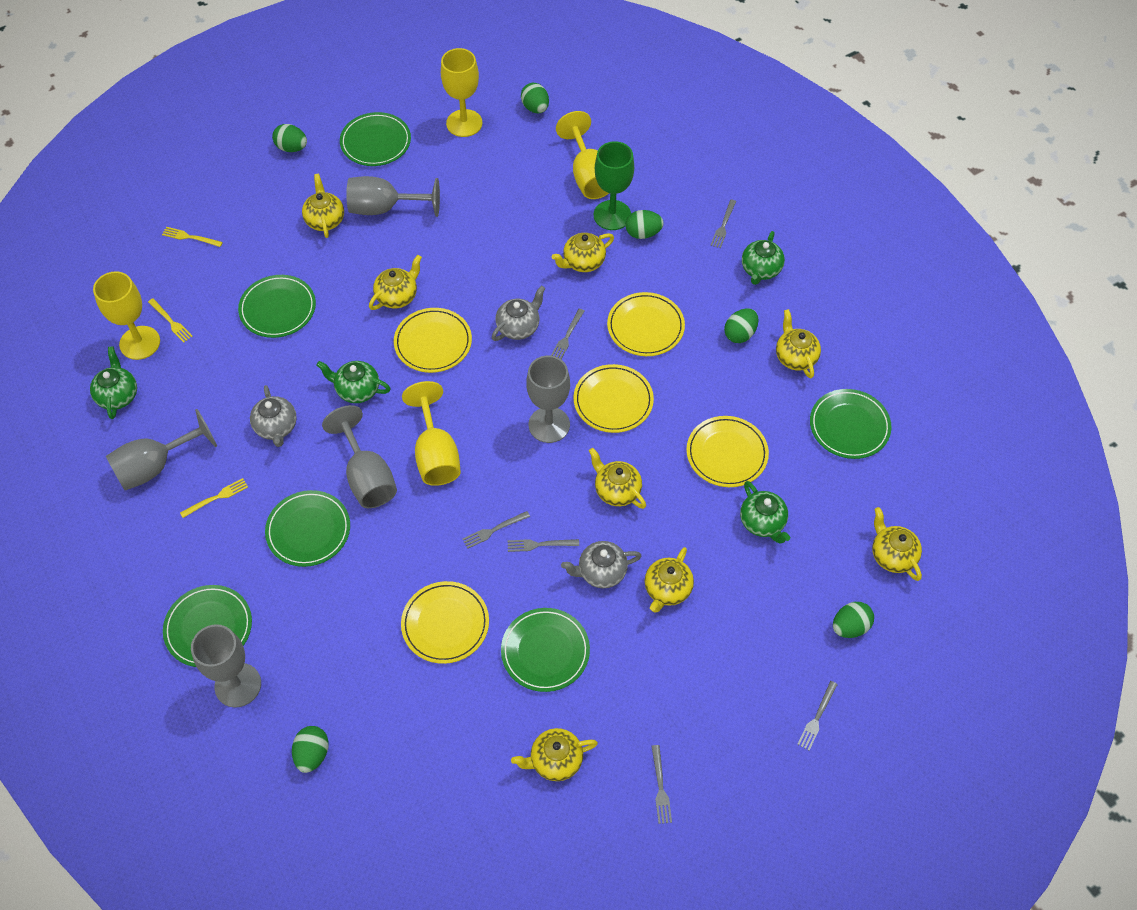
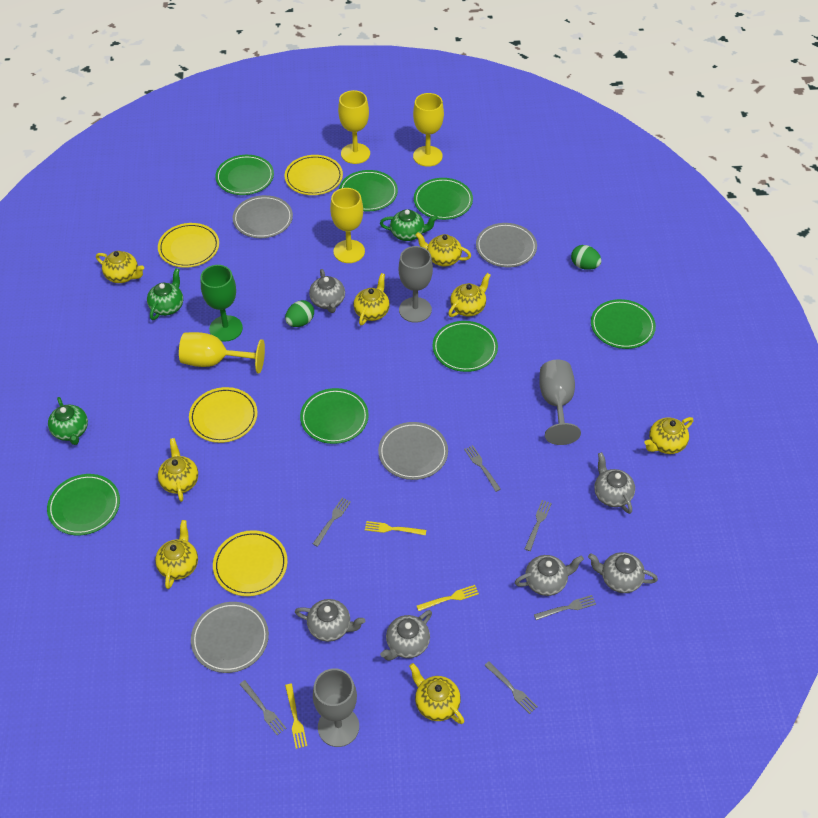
green egg: [272,124,307,152] [292,726,329,773] [521,83,549,113] [625,210,664,239] [724,309,758,343] [833,602,874,638] = 6 -> [285,300,314,327] [571,245,601,270] = 2
green plate: [163,585,252,667] [238,275,316,338] [265,490,350,567] [340,112,411,166] [501,608,590,692] [810,389,891,459] = 6 -> [47,474,120,535] [215,155,274,195] [300,388,369,444] [339,170,398,211] [414,178,473,220] [432,321,498,372] [591,299,656,349] = 7
green teapot: [90,346,137,419] [316,361,391,403] [740,481,790,544] [742,231,785,285] = 4 -> [48,397,88,445] [147,268,183,320] [380,209,438,241] = 3
grey goblet: [106,409,217,490] [191,624,261,708] [322,405,397,508] [346,176,440,217] [526,355,570,443] = 5 -> [313,668,359,747] [399,246,433,323] [539,360,581,445] = 3
grey plate: none = 0 -> [191,602,269,673] [233,195,293,238] [378,422,448,480] [476,223,537,268] = 4
grey teapot: [250,385,297,447] [492,286,545,341] [561,541,641,588] = 3 -> [295,599,365,642] [309,269,345,313] [380,610,432,660] [515,555,584,596] [588,552,658,593] [594,452,635,514] = 6
yellow plate: [394,308,472,373] [401,581,489,664] [574,364,654,433] [607,292,685,356] [686,416,769,487] = 5 -> [158,223,219,268] [189,387,257,443] [213,530,288,596] [285,155,343,195] = 4

